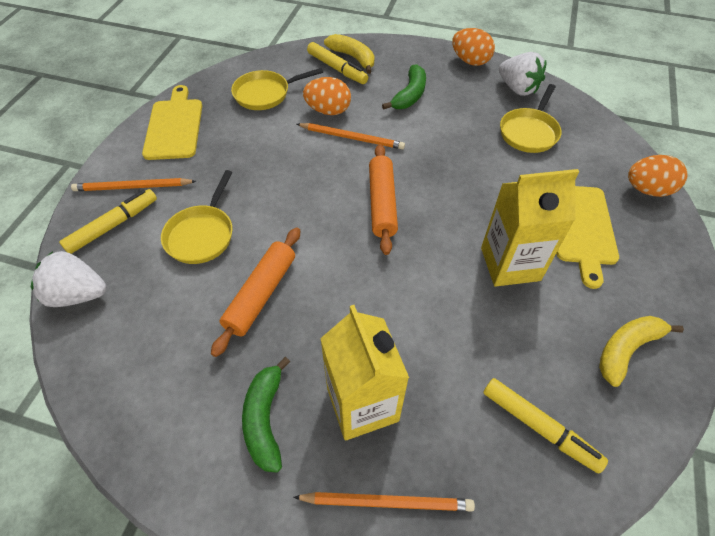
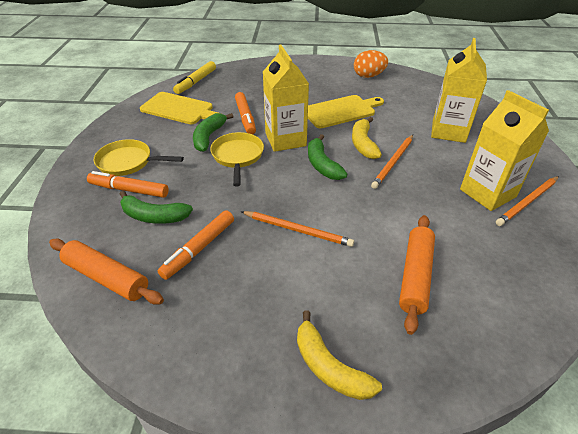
green banana: [242,357,290,473] [382,64,426,109] = 2 -> [120,191,193,224] [193,113,234,152] [308,134,347,180] = 3
orange egg: [303,77,351,115] [452,28,495,66] [628,155,688,197] = 3 -> [354,50,388,78] = 1
orange marker: none = 0 -> [87,171,169,198] [158,210,234,280] [235,92,256,134] = 3
white strawberry: [31,251,106,307] [499,52,546,96] = 2 -> none = 0
yellow carton: [320,305,409,441] [481,169,579,287] = 2 -> [263,45,309,152] [431,38,487,143] [460,90,549,211] = 3
yellow marker: [59,189,157,254] [307,42,368,84] [483,378,608,474] = 3 -> [173,61,216,94] = 1
yellow pan: [161,170,233,264] [231,68,323,110] [500,84,562,153] = 3 -> [94,139,184,176] [210,132,264,186] = 2

